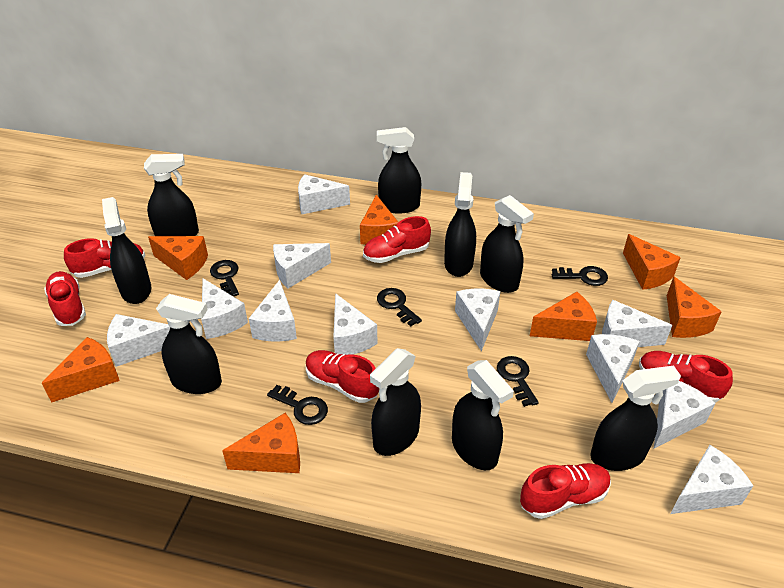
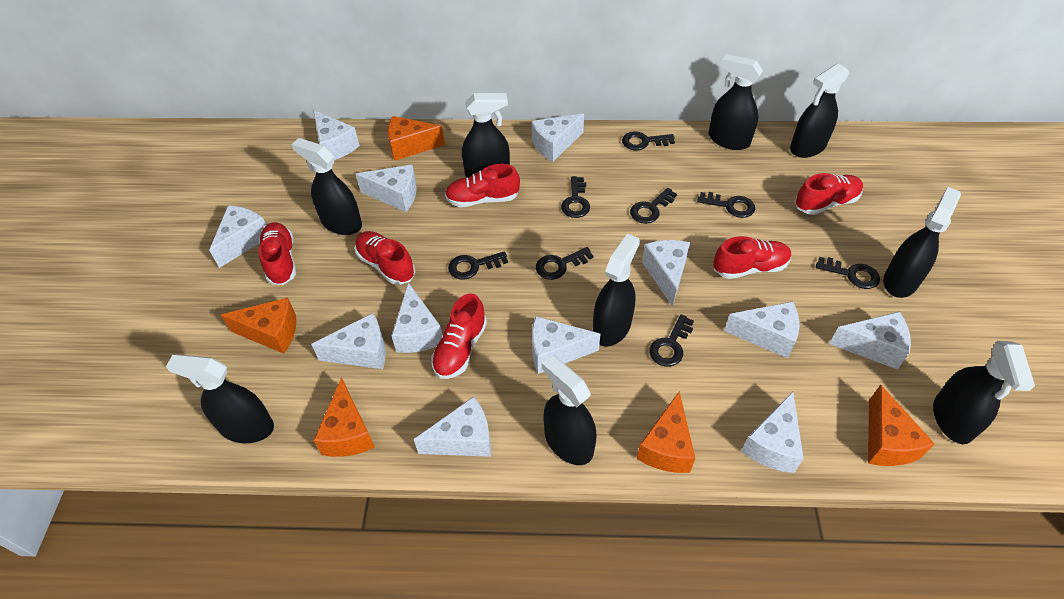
black key: [210,260,239,296] [267,385,328,425] [377,288,422,327] [497,356,539,407] [552,266,608,286] = 5 -> [448,251,508,279] [536,247,593,280] [561,176,590,218] [622,131,675,151] [630,188,677,224] [649,314,694,367] [697,192,755,218] [816,257,880,289] = 8
orange cheese: [42,337,120,402] [148,236,208,280] [222,413,300,473] [360,195,398,245] [530,292,597,341] [623,234,681,290] [667,276,722,338] = 7 -> [221,298,296,354] [313,377,375,457] [388,116,445,161] [637,391,695,473] [868,384,935,466] = 5
white cheese: [107,314,170,367] [201,278,248,339] [249,280,297,342] [273,243,331,288] [298,174,350,214] [333,293,378,355] [455,289,501,351] [586,334,640,403] [602,300,672,347] [654,381,715,449] [671,445,753,514] = 11 -> [209,205,266,268] [311,313,386,369] [313,110,360,160] [356,164,417,212] [391,282,443,353] [414,396,491,457] [531,113,584,162] [532,316,600,374] [642,240,690,307] [724,301,799,358] [741,392,804,473] [829,311,911,370] = 12

